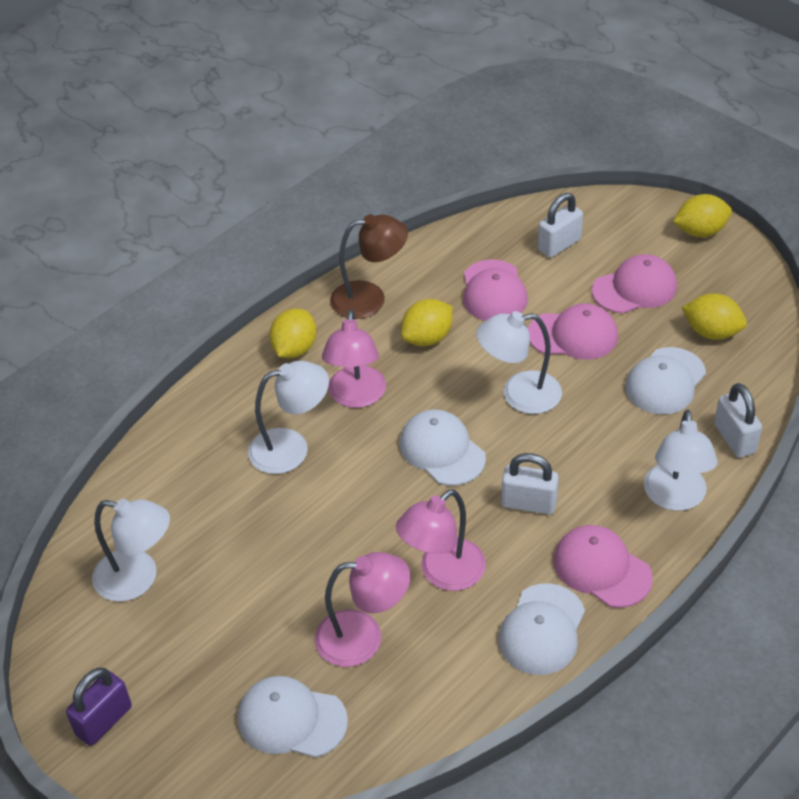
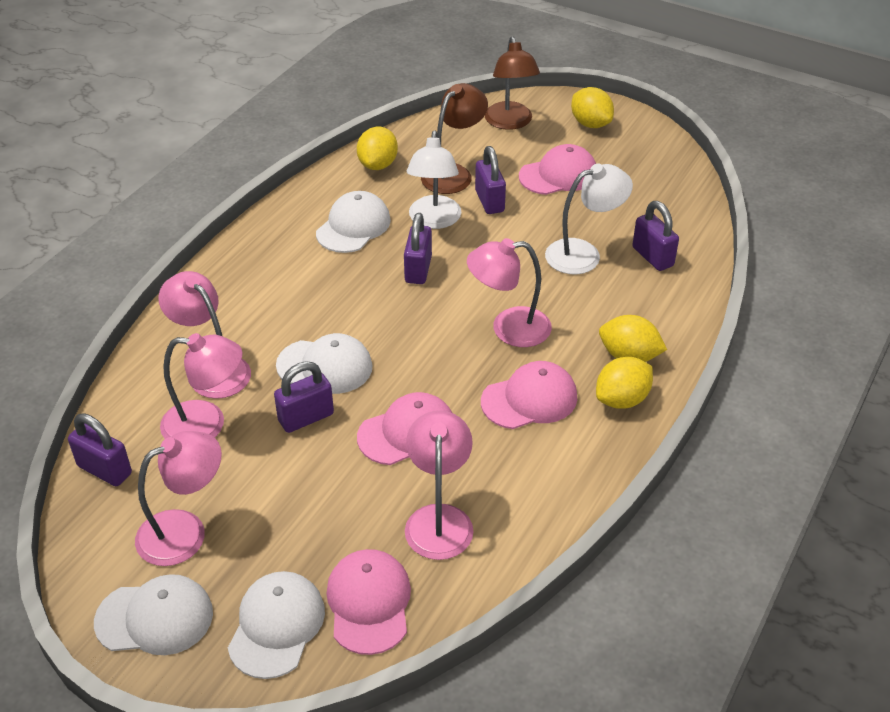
brown lamp: [330,214,408,319] = 1 -> [421,83,488,194] [485,37,540,130] = 2
pink lamp: [314,552,410,667] [322,310,386,408] [396,489,486,591] = 3 -> [135,431,222,566] [158,271,251,399] [160,333,242,439] [405,411,473,560] [467,238,552,347] = 5
purple padlock: [66,668,132,746] = 1 -> [68,413,132,486] [274,361,334,433] [404,213,432,284] [475,146,506,214] [632,201,679,271] = 5
white lamp: [92,499,170,602] [248,361,329,474] [476,311,562,414] [644,409,718,511] = 4 -> [407,131,461,229] [545,163,633,274] = 2
white padlock: [501,453,559,514] [538,193,583,258] [714,383,762,458] = 3 -> none = 0

